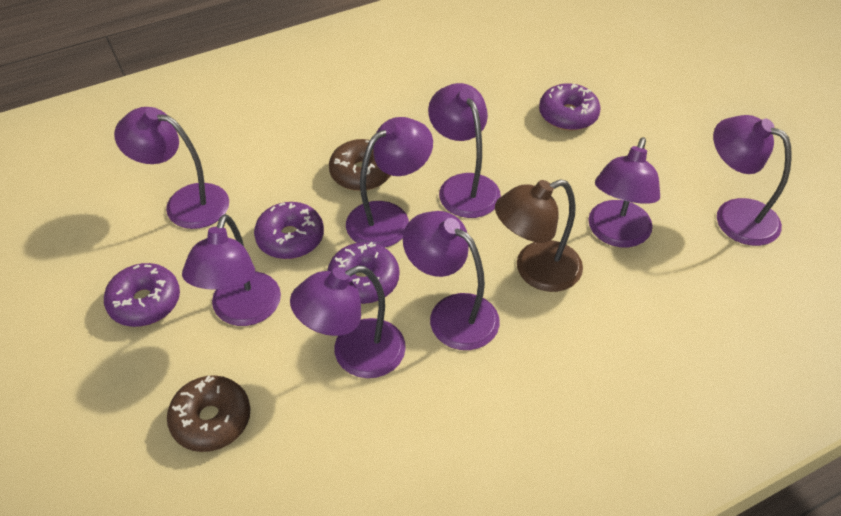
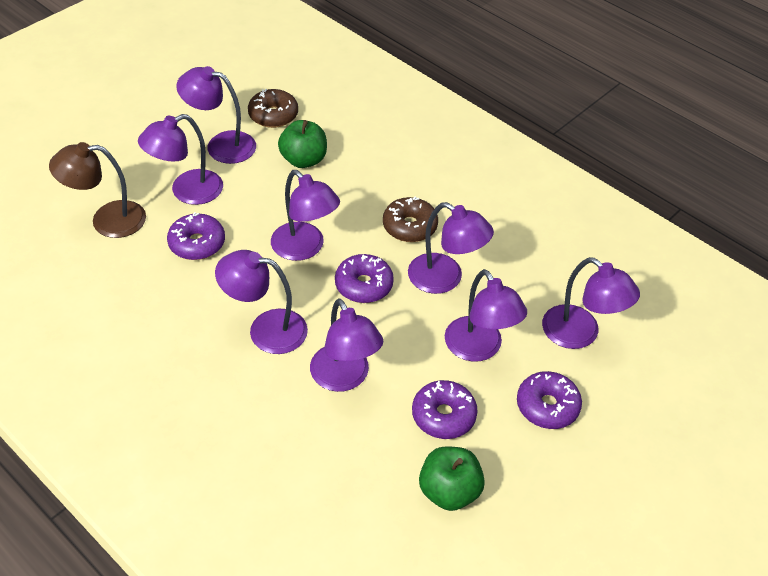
green apple: none = 0 -> [278,120,327,168] [419,446,485,511] = 2

